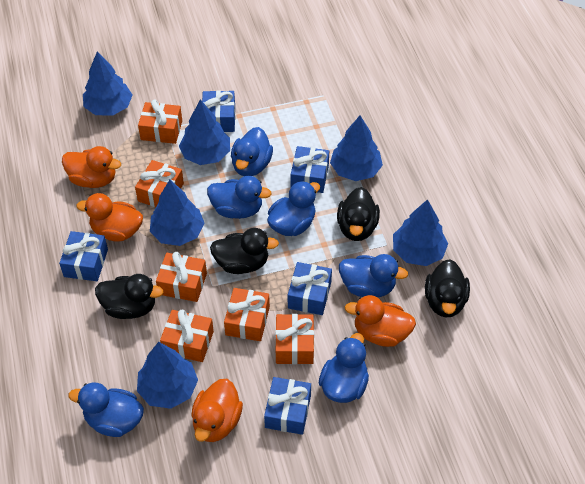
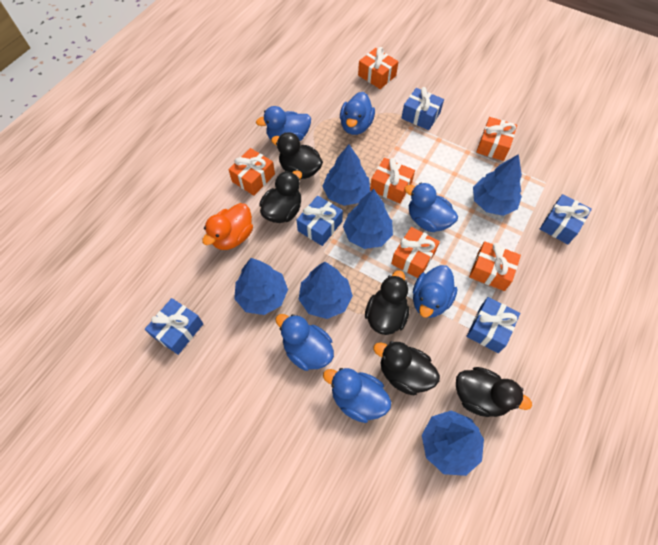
black duck: [95,274,163,319] [210,228,279,274] [337,187,380,241] [425,259,470,317] = 4 -> [259,170,302,223] [271,132,323,179] [365,270,409,335] [373,341,440,395] [456,367,532,417] = 5
orange duck: [62,146,121,188] [76,193,143,242] [191,379,243,442] [345,295,416,347] = 4 -> [202,203,253,250] = 1

